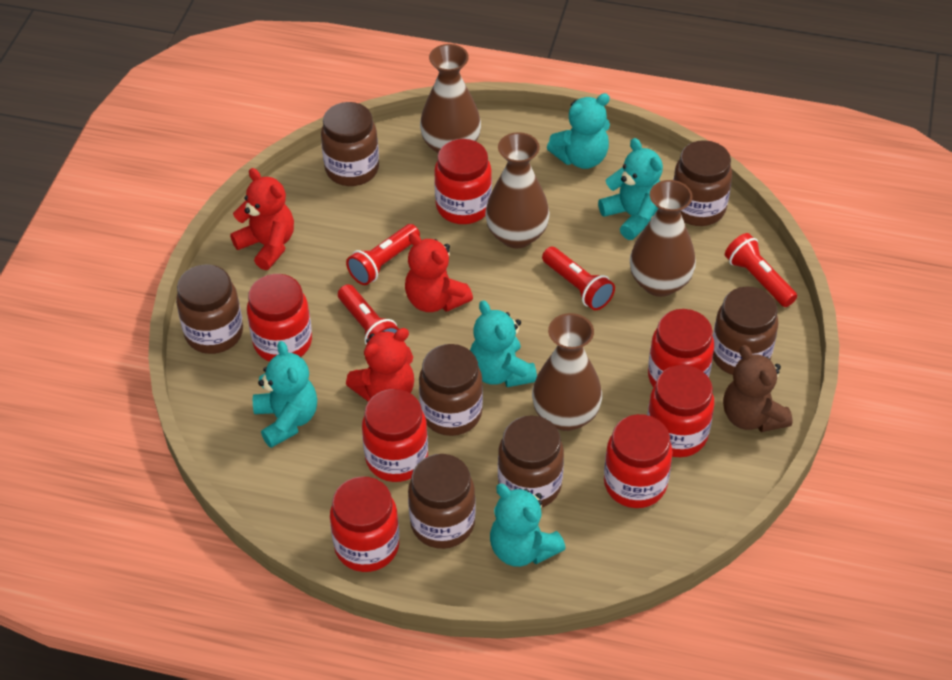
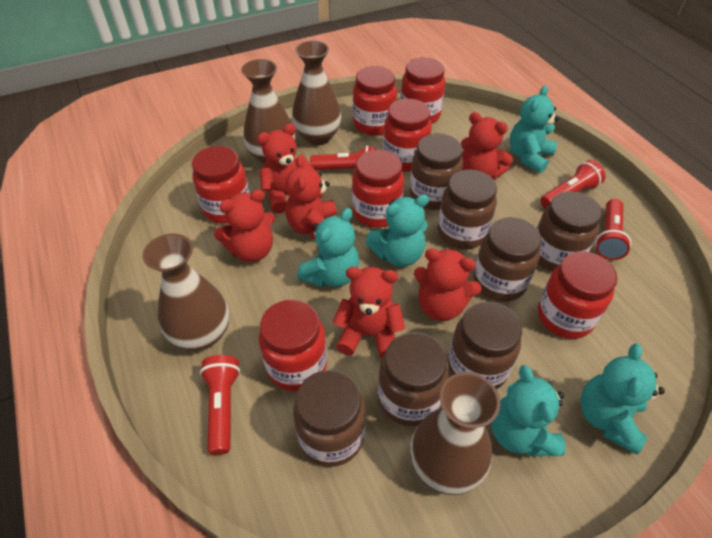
brown teddy bear: [723,345,793,432] = 1 -> none = 0
red teddy bear: [230,168,294,270] [346,328,414,401] [405,232,473,312] = 3 -> [214,189,275,262] [257,124,315,213] [285,155,337,239] [333,267,405,358] [414,248,482,321] [461,112,513,180] = 6

